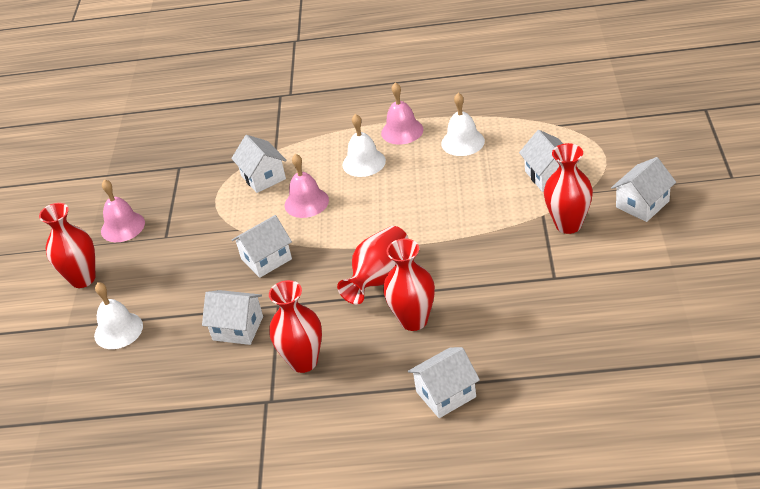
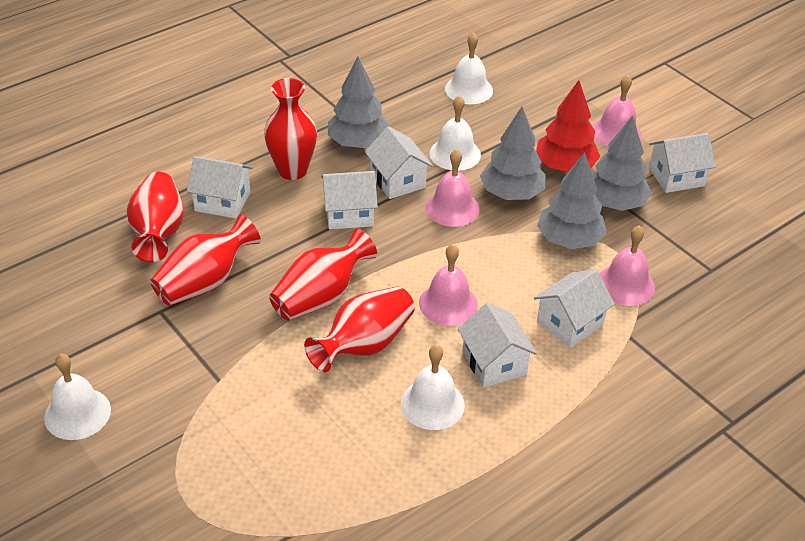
grey tree: none = 0 -> [328,57,390,148] [480,107,546,200] [537,152,607,249] [592,115,652,211] = 4
pink bell: [101,179,145,242] [285,154,329,218] [381,82,424,145] = 3 -> [419,244,478,326] [425,149,480,227] [592,75,642,146] [600,225,655,306] = 4
red tree: none = 0 -> [536,80,600,172] = 1
white bell: [94,282,143,349] [343,114,386,177] [441,93,485,156] = 3 -> [44,354,111,440] [401,345,465,430] [430,95,481,171] [445,32,493,104] = 4

